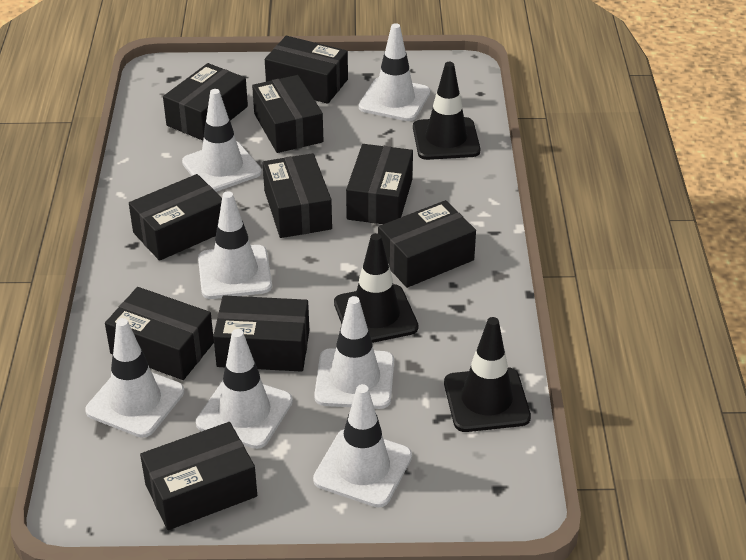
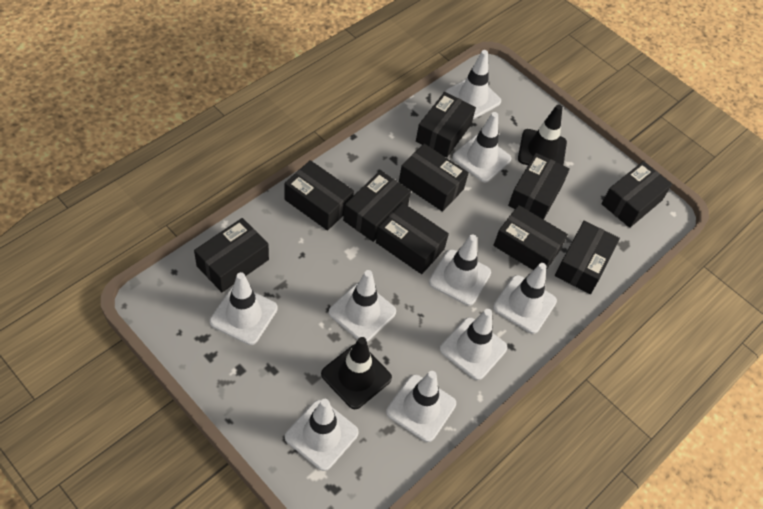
black traffic cone: [334,233,418,343] [413,62,481,160] [444,317,531,432] = 3 -> [321,337,392,409] [518,104,567,165] = 2
white traffic cone: [85,318,184,438] [182,89,262,192] [196,329,293,449] [198,191,272,299] [313,384,412,507] [314,296,394,409] [359,23,430,121] = 7 -> [210,272,278,345] [285,399,359,471] [329,270,396,342] [386,371,456,442] [429,235,491,306] [440,309,508,380] [445,50,501,119] [452,112,511,182] [493,263,557,334] = 9

